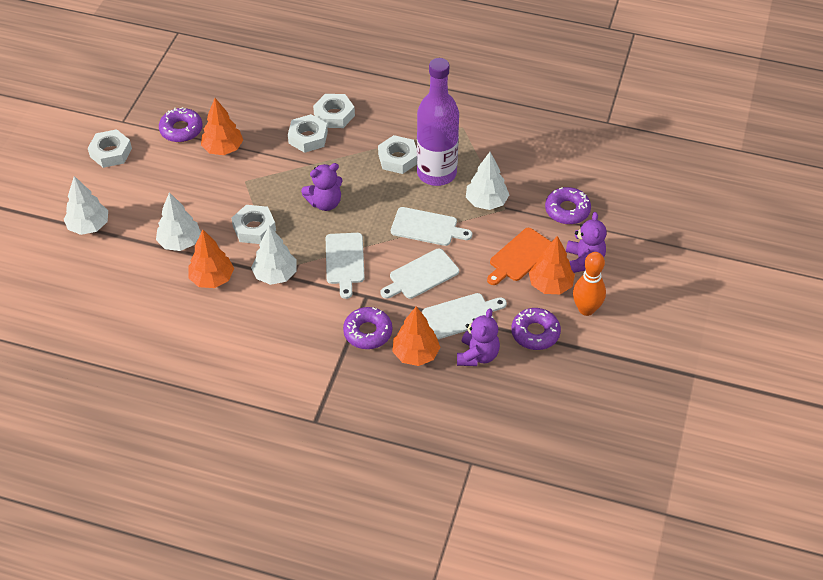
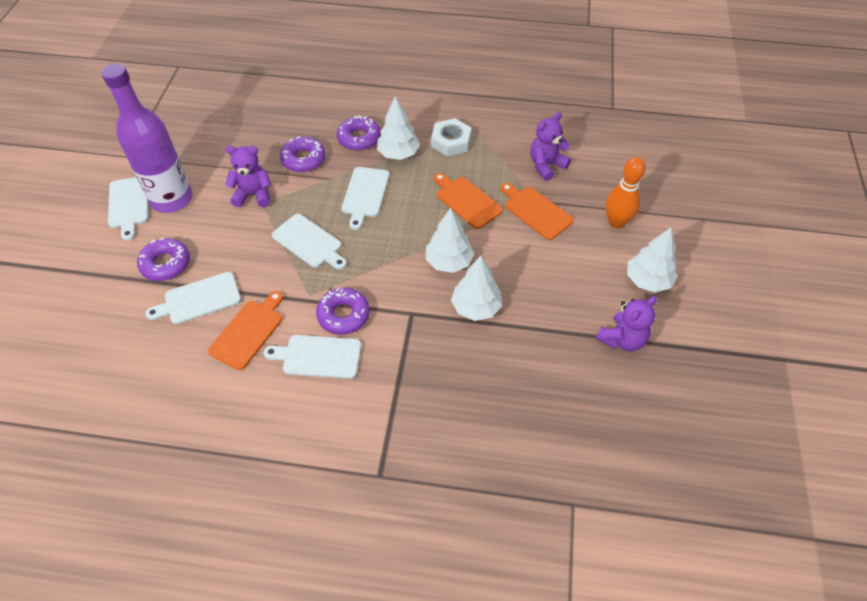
orange cutting board: [487,228,551,285] = 1 -> [208,291,283,370] [434,173,503,229] [500,183,574,240] = 3
orange tree: [188,230,234,288] [201,98,243,155] [392,306,440,366] [529,236,575,294] = 4 -> none = 0
white cutting board: [326,233,365,299] [381,248,459,299] [391,207,472,246] [422,293,507,339] = 4 -> [108,177,148,241] [145,272,241,324] [264,335,361,379] [271,214,347,270] [341,167,390,230] = 5
white nut: [88,129,132,168] [232,205,276,244] [288,114,328,153] [313,94,355,128] [378,135,417,174] = 5 -> [431,118,471,157] = 1

